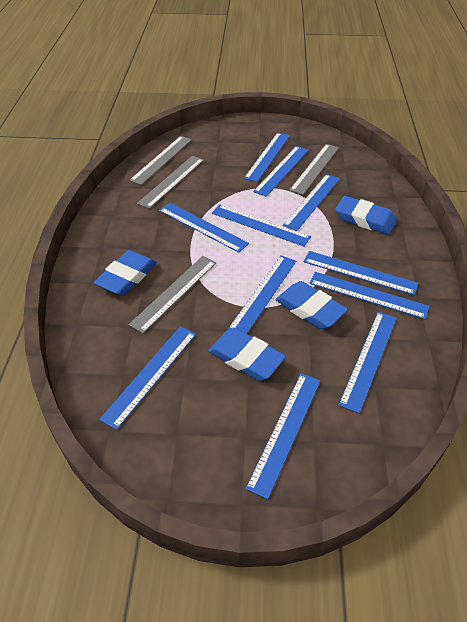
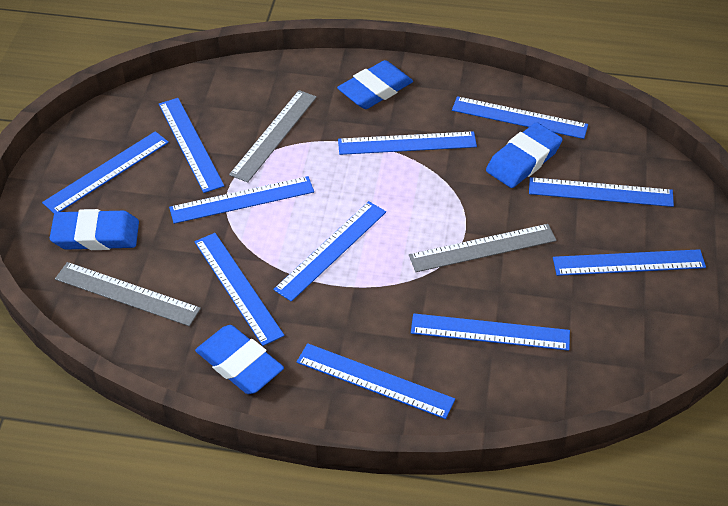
grey ruler: [129,136,192,185] [129,256,216,333] [137,156,204,209] [289,144,339,195] = 4 -> [55,262,201,326] [229,90,317,183] [409,224,557,272] = 3

